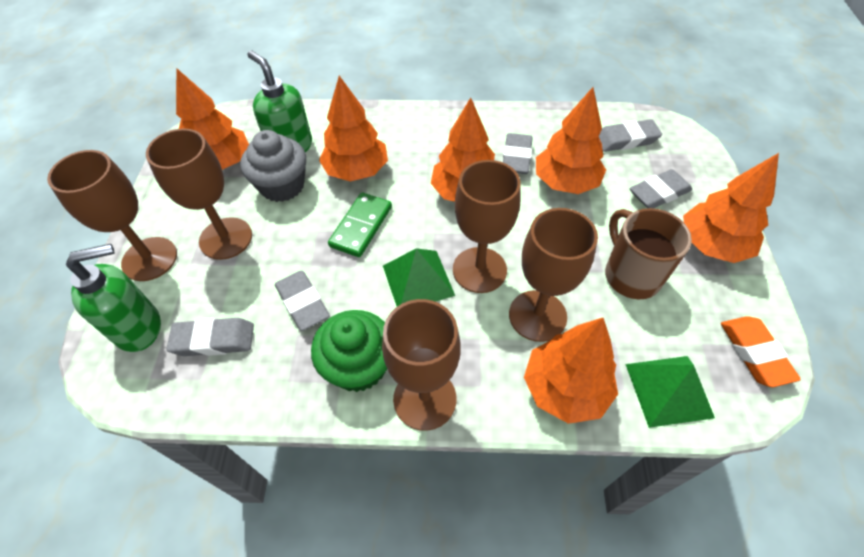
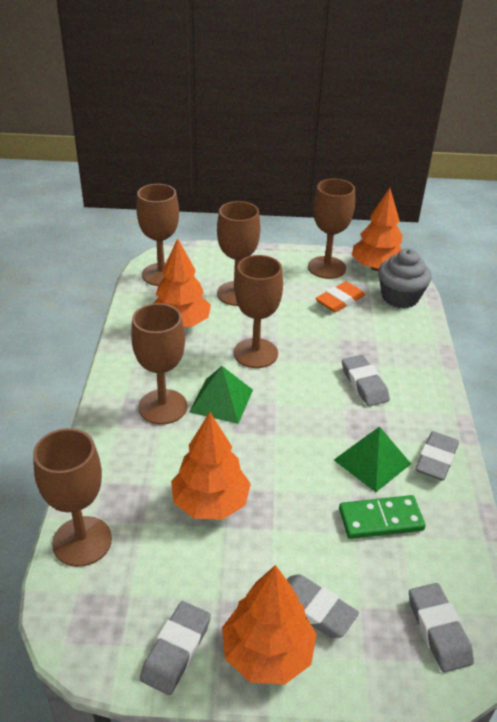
brown goblet: [47,150,177,281] [146,128,252,260] [382,299,461,431] [453,160,521,293] [509,208,598,342] = 5 -> [33,428,112,567] [131,303,187,425] [136,184,179,286] [217,201,261,306] [234,255,283,368] [308,179,355,279] = 6
brown mug: [605,208,692,299] = 1 -> none = 0
green cupcake: [311,310,387,392] = 1 -> none = 0
green soap dispenser: [66,244,161,352] [247,51,312,152] = 2 -> none = 0
orange tree: [176,68,249,170] [319,76,388,182] [431,97,495,202] [524,318,618,424] [536,87,606,194] [683,153,779,263] = 6 -> [153,238,211,327] [171,412,251,520] [222,565,317,685] [352,188,402,271] = 4

